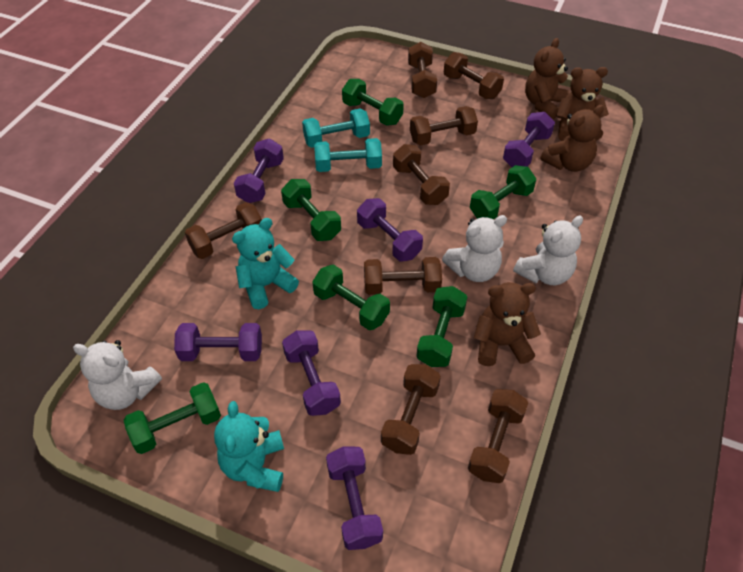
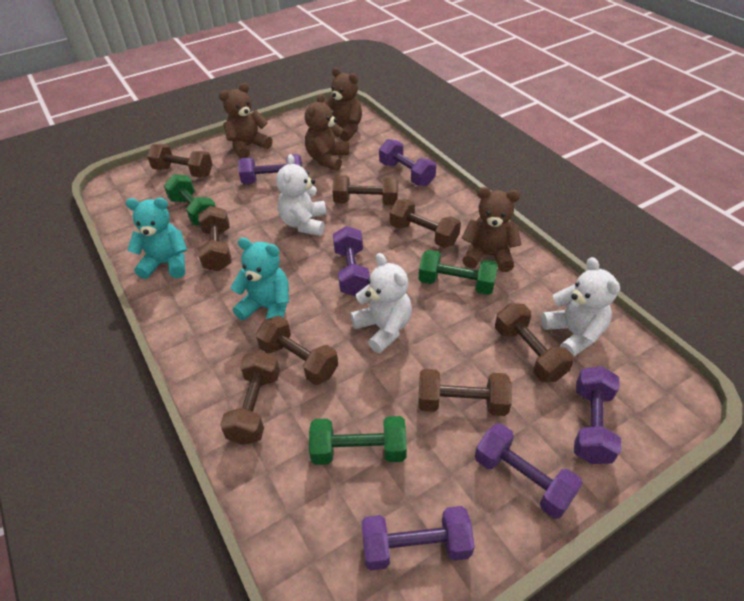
green dumbbell: [124,382,221,454] [281,179,341,241] [312,264,390,330] [342,79,404,126] [416,286,468,367] [470,165,536,220] = 6 -> [164,174,216,226] [309,416,407,465] [419,250,498,295] = 3
turquoise dumbbell: [302,108,370,148] [314,138,382,172] = 2 -> none = 0

